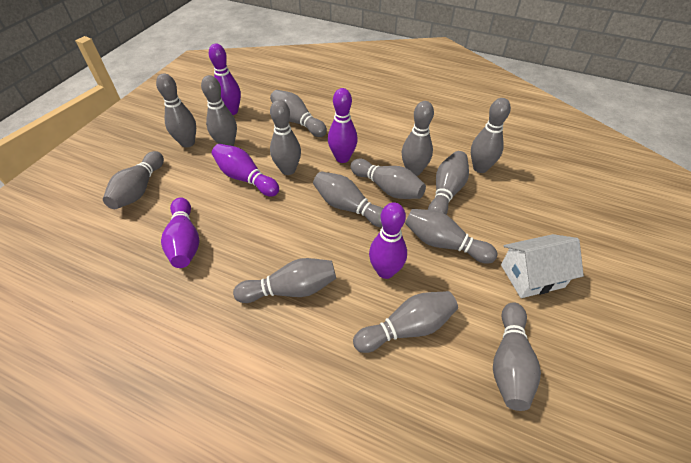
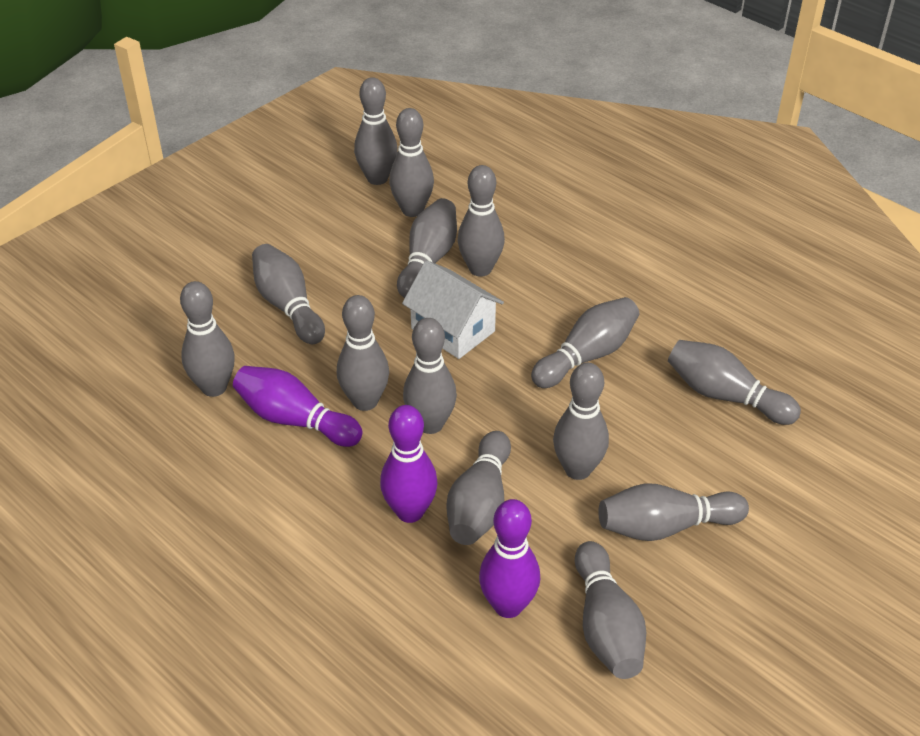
purple bowling pin: [161,197,199,268] [209,44,241,115] [212,144,279,197] [328,88,358,163] [369,202,407,279] = 5 -> [233,366,363,447] [380,405,438,523] [479,499,540,618] = 3

